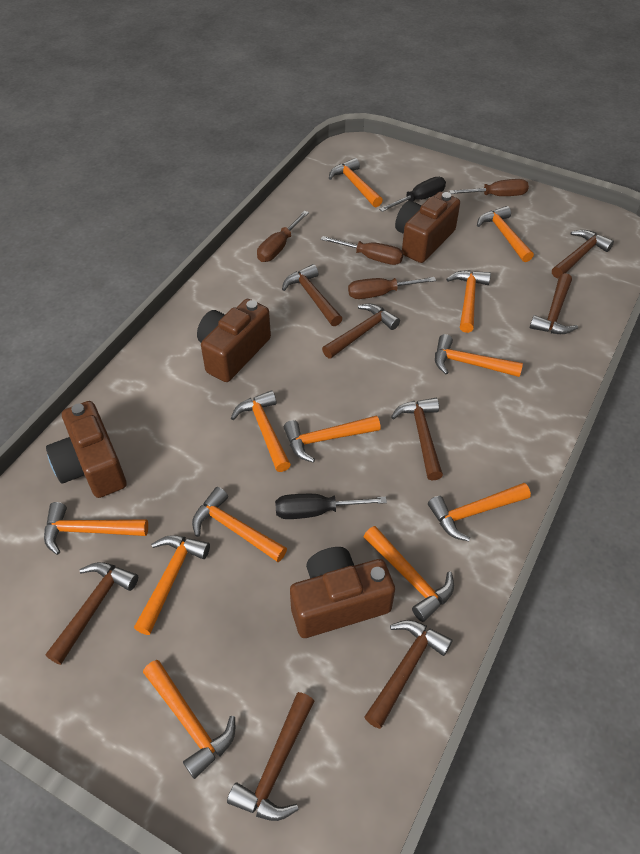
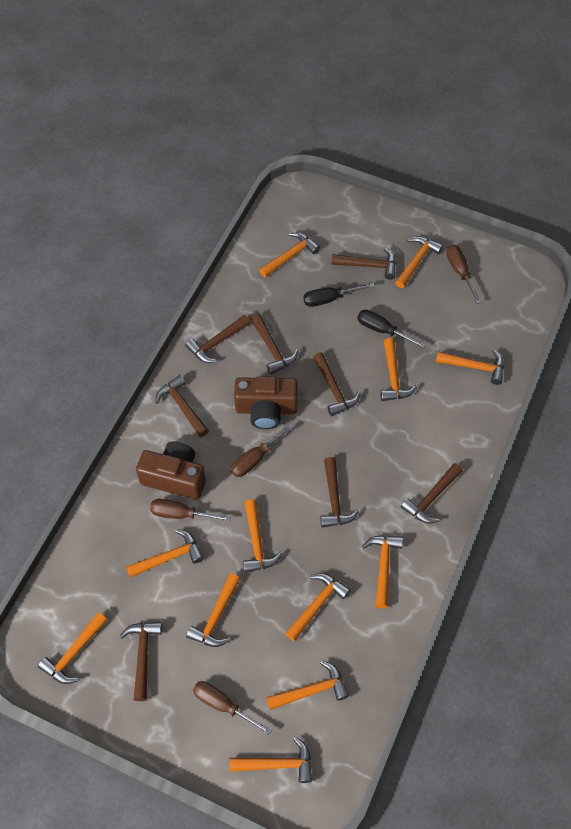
brown camera: [46,401,126,498] [197,299,271,382] [290,547,395,638] [395,192,460,263] = 4 -> [136,441,206,500] [234,376,298,429] = 2

